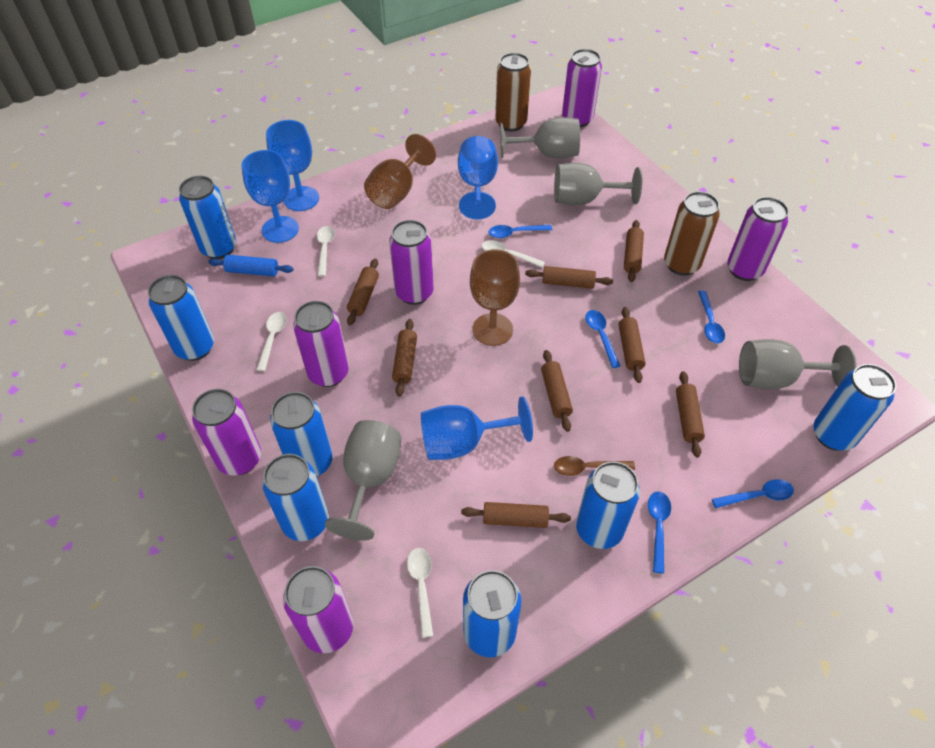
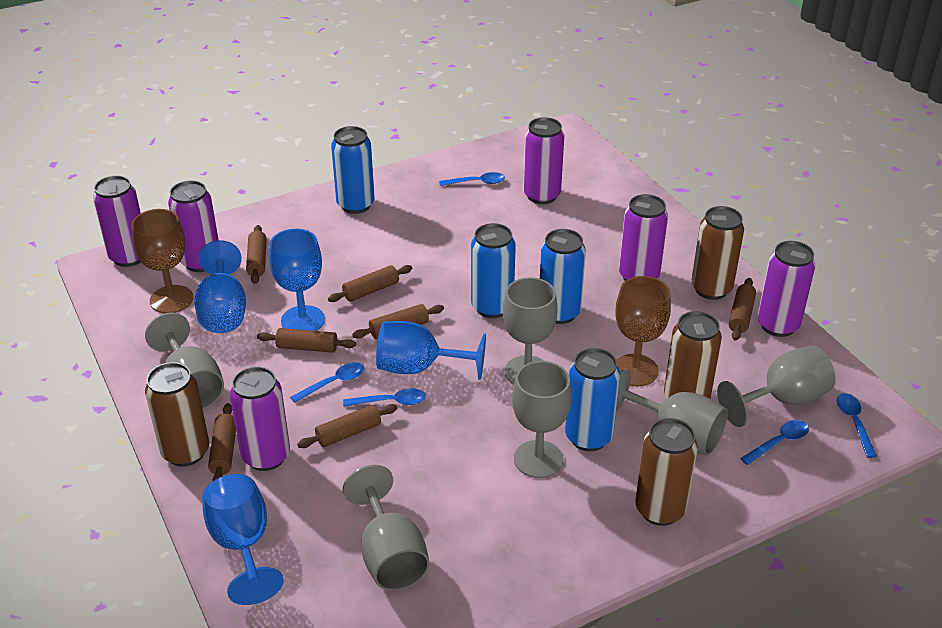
blue can: [148,275,214,361] [179,176,236,259] [262,454,329,541] [270,392,333,477] [463,570,521,658] [576,461,640,549] [814,364,896,451] = 7 -> [331,126,375,214] [471,223,516,318] [540,229,586,324] [565,348,620,451] = 4
blue rolling pin: [208,255,294,276] = 1 -> none = 0
brown can: [495,53,531,131] [664,191,720,276] = 2 -> [145,362,209,467] [635,418,698,526] [664,311,722,399] [691,206,744,300] = 4
brown rolling pin: [347,259,379,326] [392,319,417,397] [461,502,571,528] [525,266,613,289] [541,350,573,432] [619,307,646,383] [624,220,644,282] [676,371,705,458] = 8 -> [208,403,236,481] [246,225,267,284] [257,328,356,353] [297,404,397,448] [328,265,412,302] [352,304,444,339] [729,278,756,340] = 7
brown spoon: [554,456,635,476] = 1 -> none = 0
grey goblet: [325,420,401,541] [500,117,580,158] [554,163,642,205] [739,339,856,389] = 4 -> [145,313,224,409] [343,465,430,591] [503,277,558,384] [512,361,572,478] [616,369,728,456] [717,346,836,427] = 6
white spoon: [256,312,287,371] [317,226,335,276] [407,548,433,638] [482,240,545,268] = 4 -> none = 0

